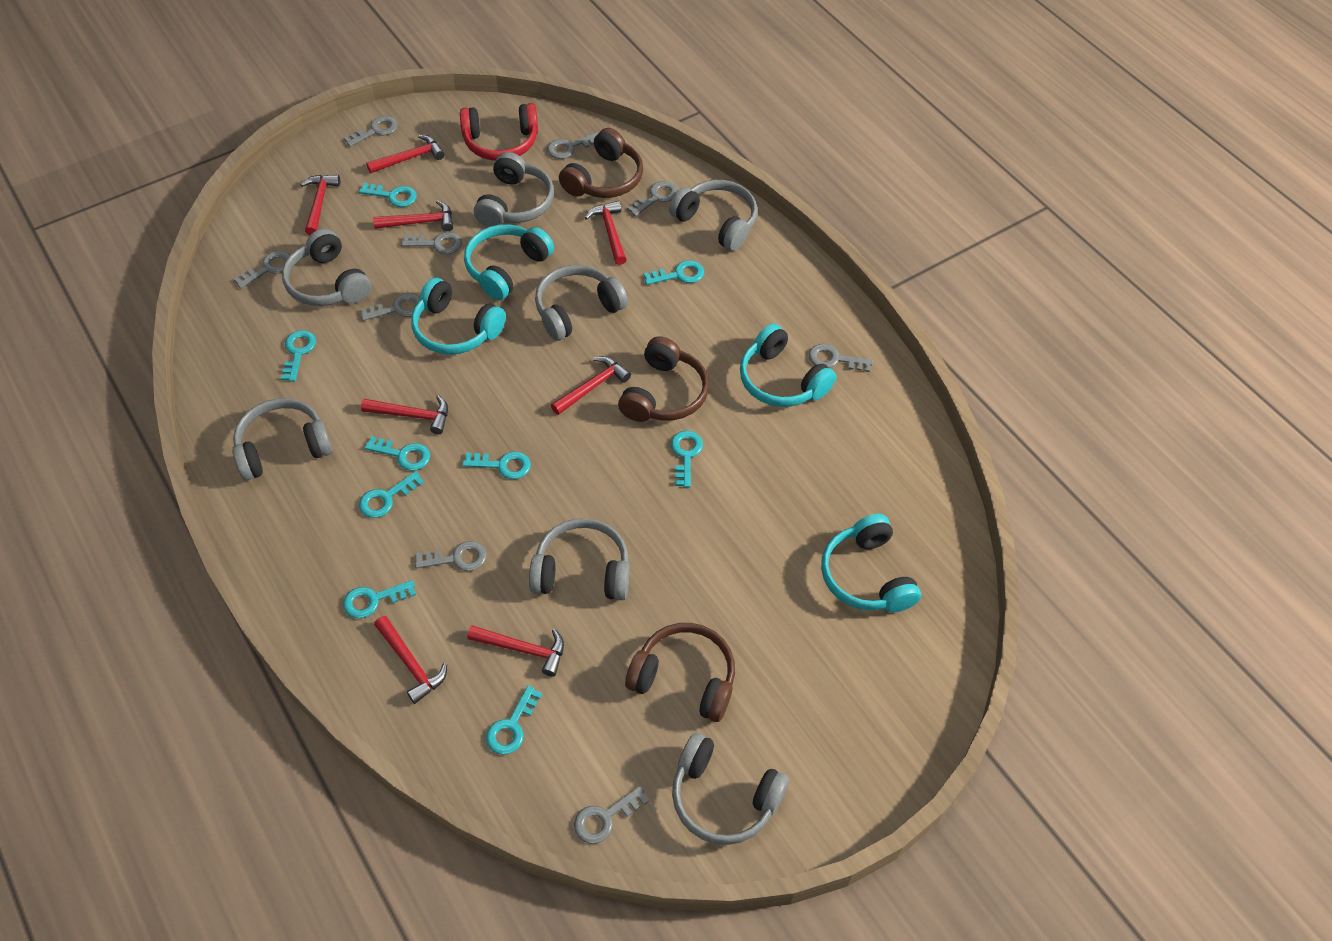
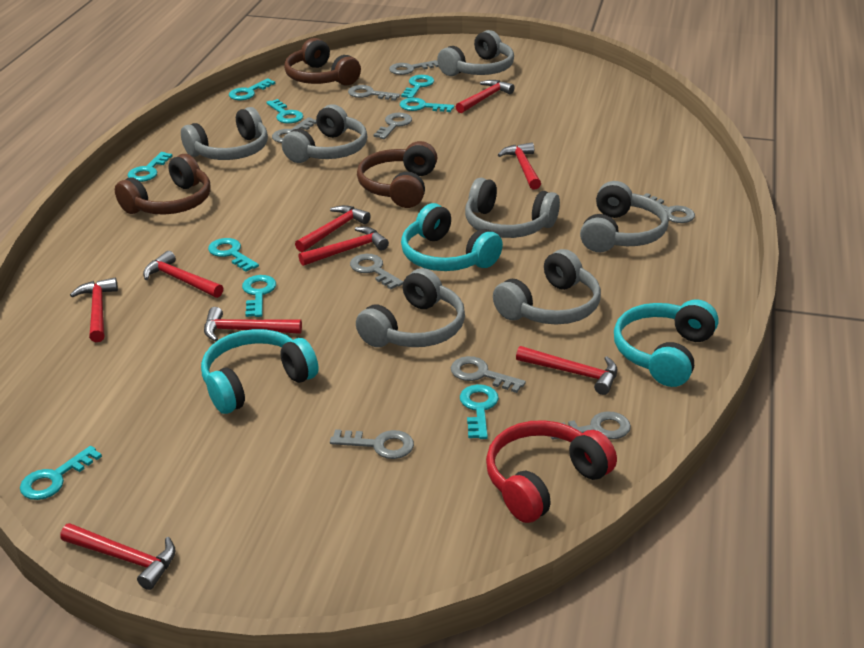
red hammer: [300,175,340,235] [361,395,448,434] [366,135,445,173] [373,200,453,231] [374,616,447,704] [467,626,564,677] [551,356,631,415] [585,201,627,265] = 8 -> [60,523,176,590] [70,278,118,342] [143,251,223,298] [204,307,302,342] [295,205,371,252] [298,227,389,266] [456,80,515,113] [498,142,541,190] [516,346,618,395] = 9
turquoise headphones: [411,278,506,355] [464,224,554,301] [740,324,836,407] [821,514,921,612] = 4 -> [201,329,319,414] [401,203,503,271] [614,299,718,387] = 3

